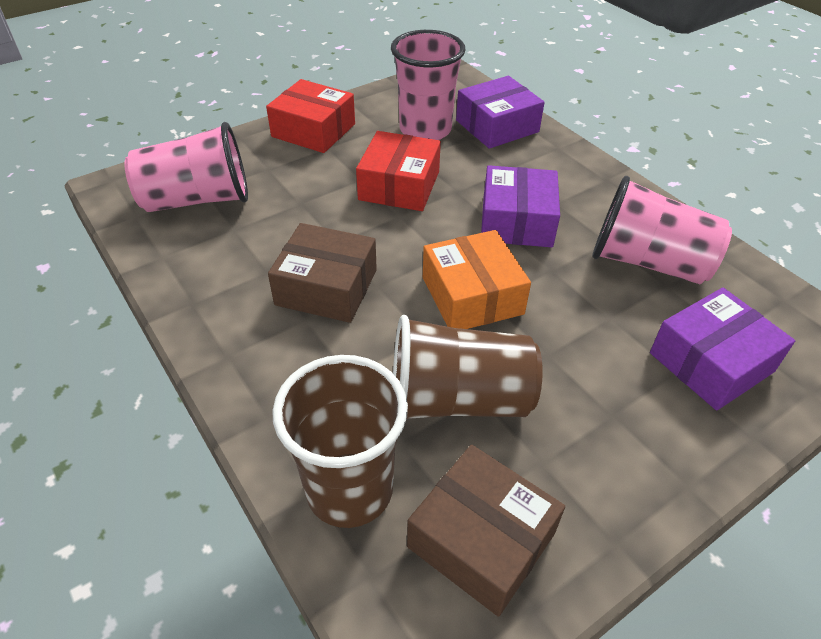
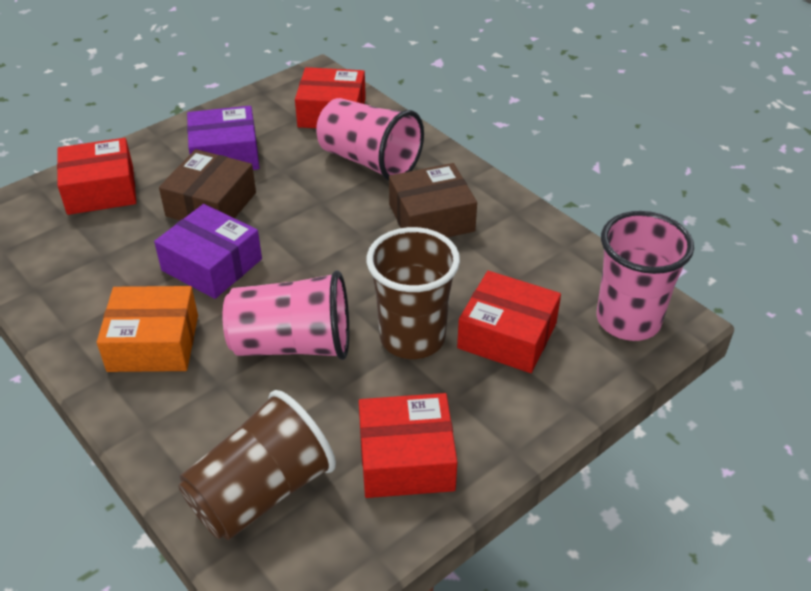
purple box: [456,76,545,149] [481,165,560,247] [650,288,795,411] = 3 -> [154,204,262,299] [187,106,259,170] = 2
red box: [266,79,355,153] [356,131,441,211] = 2 -> [57,138,136,215] [295,67,366,128] [359,393,457,498] [457,271,561,373] = 4

